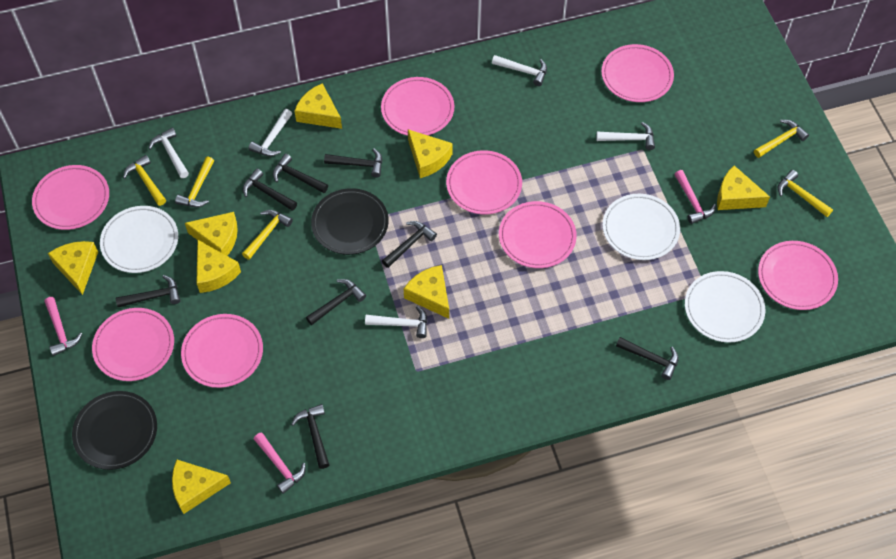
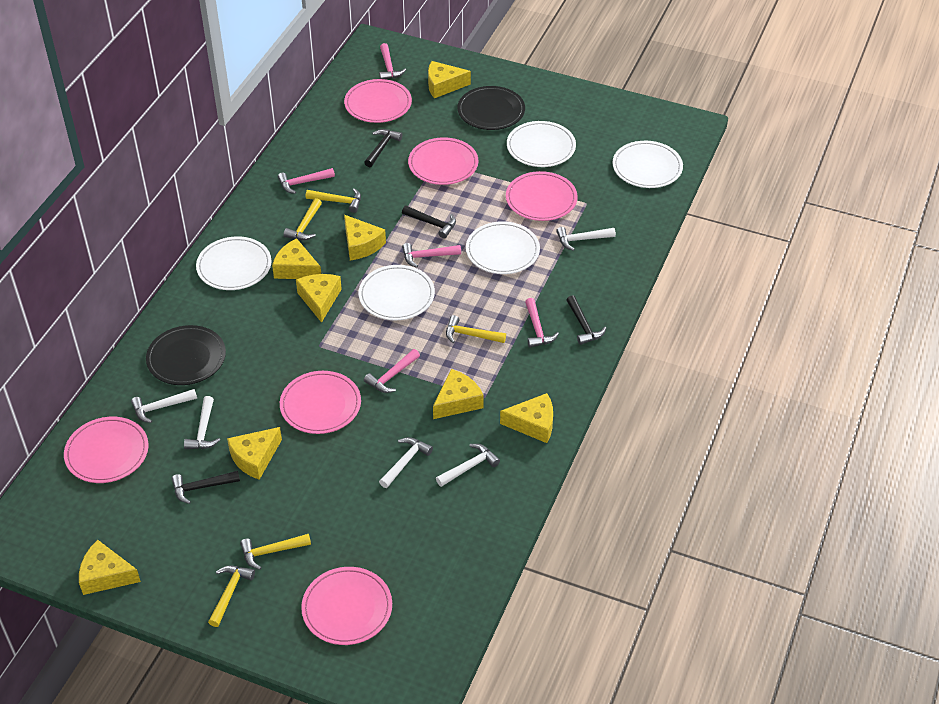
black hammer: [116,275,180,307] [243,169,297,211] [273,154,328,193] [291,404,329,469] [306,279,366,325] [324,148,382,177] [382,221,437,268] [616,337,678,380] = 8 -> [172,471,240,504] [364,129,402,167] [402,205,456,238] [566,295,606,345] = 4
pink hammer: [44,297,82,356] [254,432,306,494] [674,170,716,224] = 3 -> [278,168,335,194] [364,349,420,393] [379,43,406,79] [402,243,461,268] [525,298,559,348] = 5
pink plate: [32,165,109,230] [92,308,174,381] [181,314,263,388] [381,77,454,136] [446,150,522,214] [499,201,577,268] [601,44,674,102] [758,241,838,310] = 8 -> [64,417,148,483] [280,371,361,434] [301,567,392,645] [344,79,412,123] [408,137,478,185] [506,171,578,221] = 6
white plate: [100,206,178,273] [602,194,680,260] [685,271,765,343] = 3 -> [196,236,271,290] [359,265,435,320] [466,221,540,274] [507,121,576,167] [612,141,683,188] = 5

